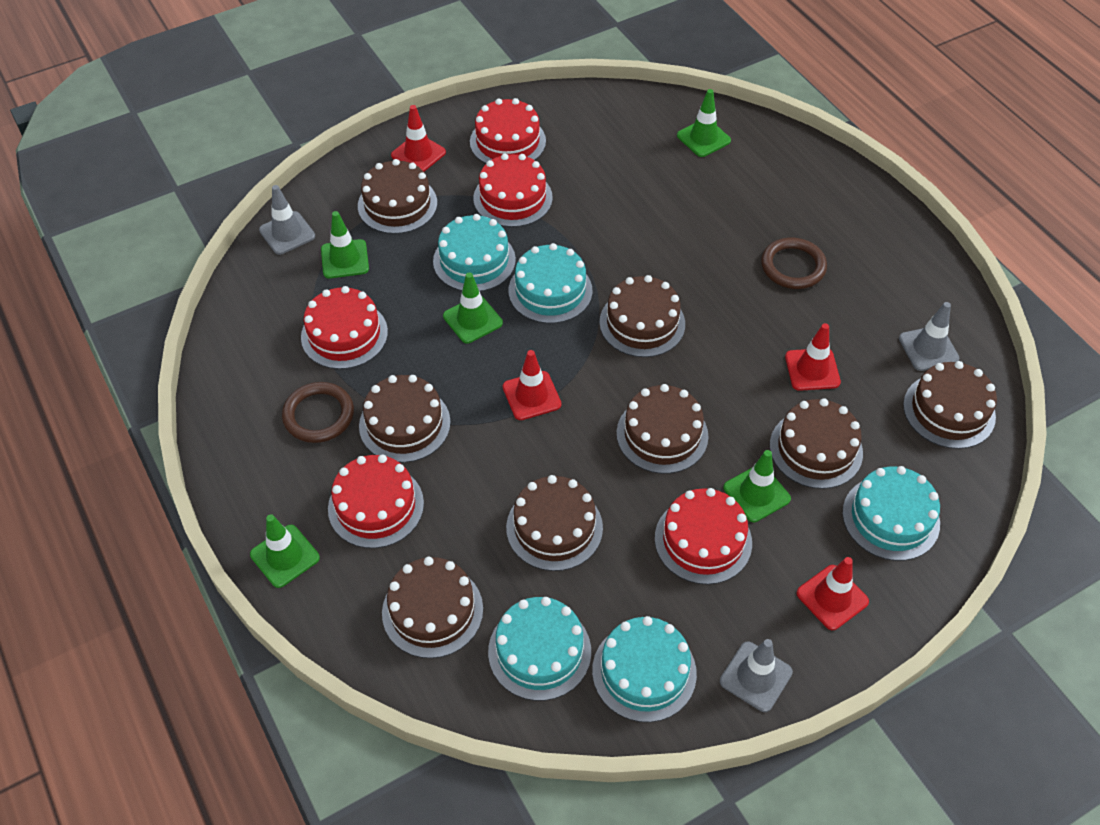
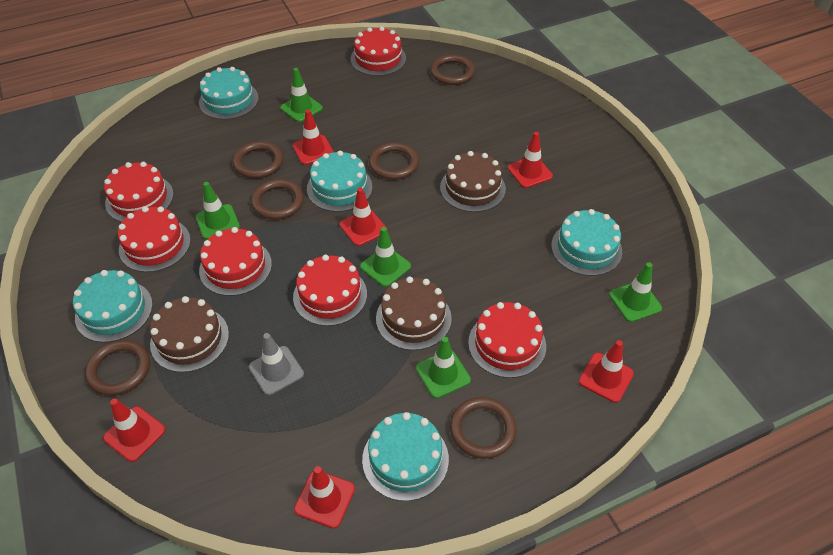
brown cake: [358,159,437,234] [359,375,451,463] [382,557,483,658] [506,475,603,571] [600,275,685,357] [617,384,708,474] [770,398,863,489] [903,361,997,449] = 8 -> [150,296,229,372] [376,277,452,350] [440,151,506,212] = 3
brown ring: [282,382,354,443] [761,238,827,289] = 2 -> [85,340,150,396] [233,141,283,178] [251,179,304,220] [369,143,419,180] [430,55,475,85] [450,397,517,459] = 6
grey traffic cone: [259,185,315,255] [720,639,793,712] [899,302,959,371] = 3 -> [249,333,304,395] = 1
red cake: [301,286,388,369] [328,455,424,548] [470,98,546,164] [473,153,553,227] [655,488,752,584] = 5 -> [104,162,174,222] [118,206,191,272] [199,227,272,296] [293,255,367,326] [351,27,406,76] [468,302,546,378] = 6
red traffic cone: [391,105,446,172] [503,350,561,420] [785,323,841,391] [797,557,869,630] = 4 -> [103,398,166,462] [293,110,334,165] [294,466,355,529] [339,188,387,246] [508,132,553,188] [579,340,634,403] = 6

